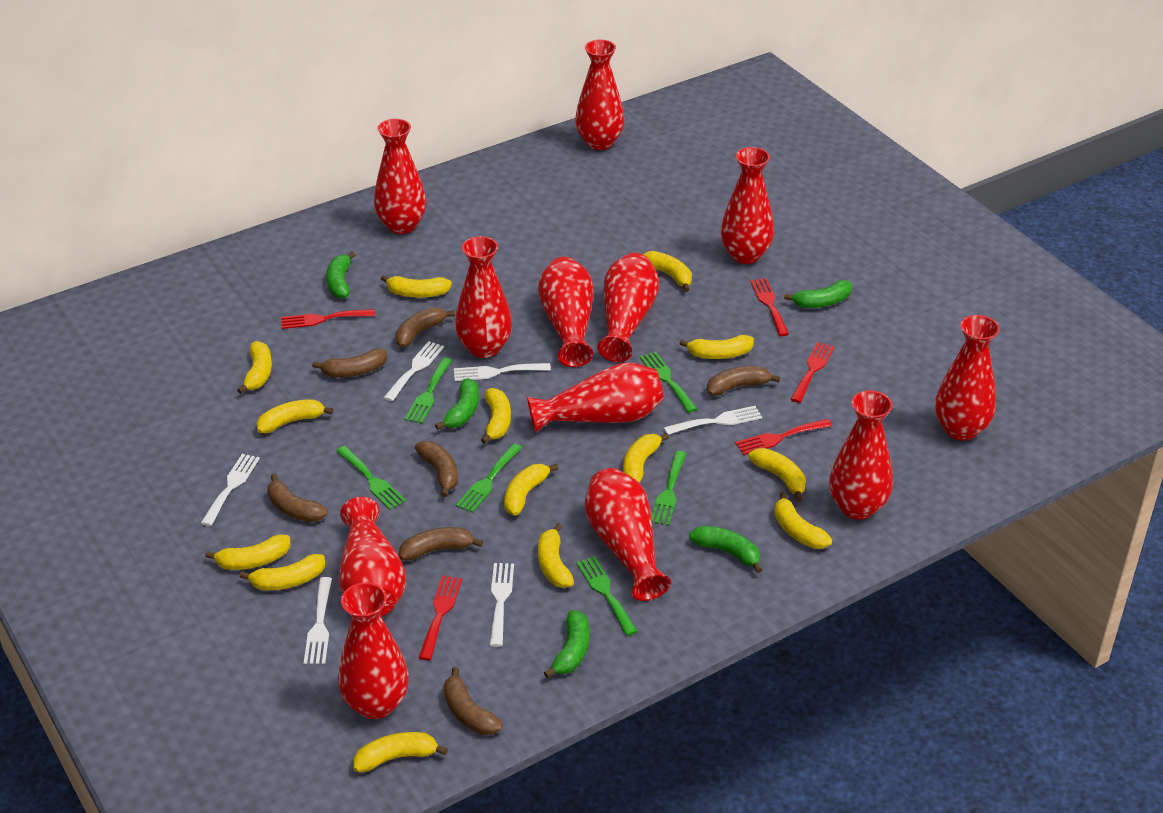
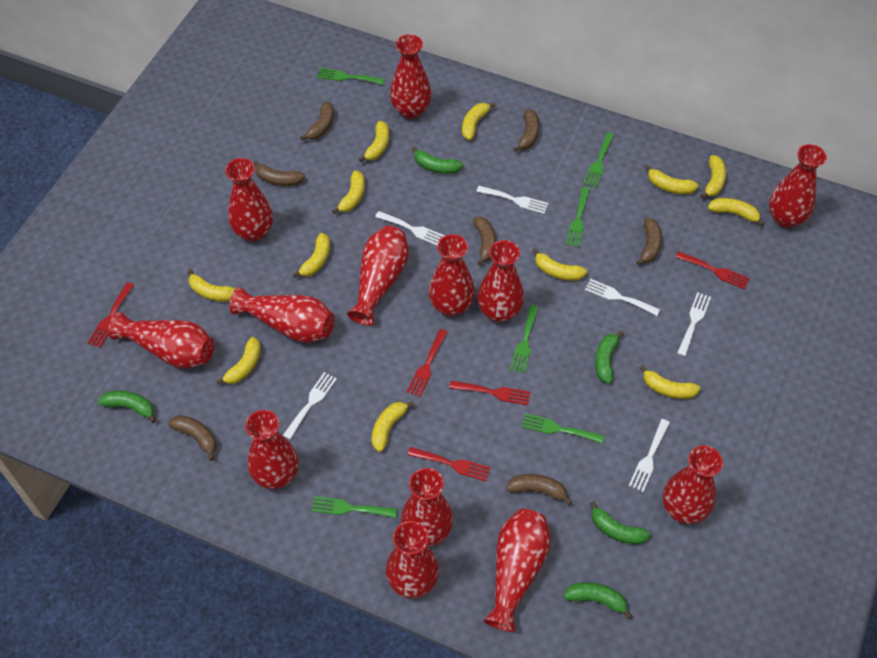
red vase: [338,582,409,719] [339,497,406,616] [374,119,426,234] [455,236,512,358] [527,362,663,433] [538,257,593,367] [575,40,624,150] [585,468,671,601] [597,253,659,362] [721,147,774,264] [829,390,893,520] [935,315,1000,441] = 12 -> [108,312,214,369] [225,158,273,241] [229,287,334,343] [245,410,299,489] [347,226,409,326] [386,521,439,598] [390,34,431,119] [401,468,453,546] [428,234,475,316] [477,240,524,322] [483,509,551,632] [663,445,723,524] [769,144,827,228] = 13
yellow banana: [205,534,290,570] [237,341,272,394] [240,554,325,590] [256,399,333,433] [353,732,448,772] [381,275,452,298] [481,388,511,444] [504,464,558,516] [538,523,574,588] [623,433,669,483] [643,251,692,292] [679,335,754,359] [748,448,806,501] [774,492,832,549] = 14 -> [187,269,235,302] [216,337,261,384] [293,233,330,278] [332,171,365,214] [359,121,389,162] [372,401,414,452] [462,102,496,140] [533,248,587,281] [640,365,701,399] [645,165,699,194] [700,155,726,199] [708,198,764,226] = 12

